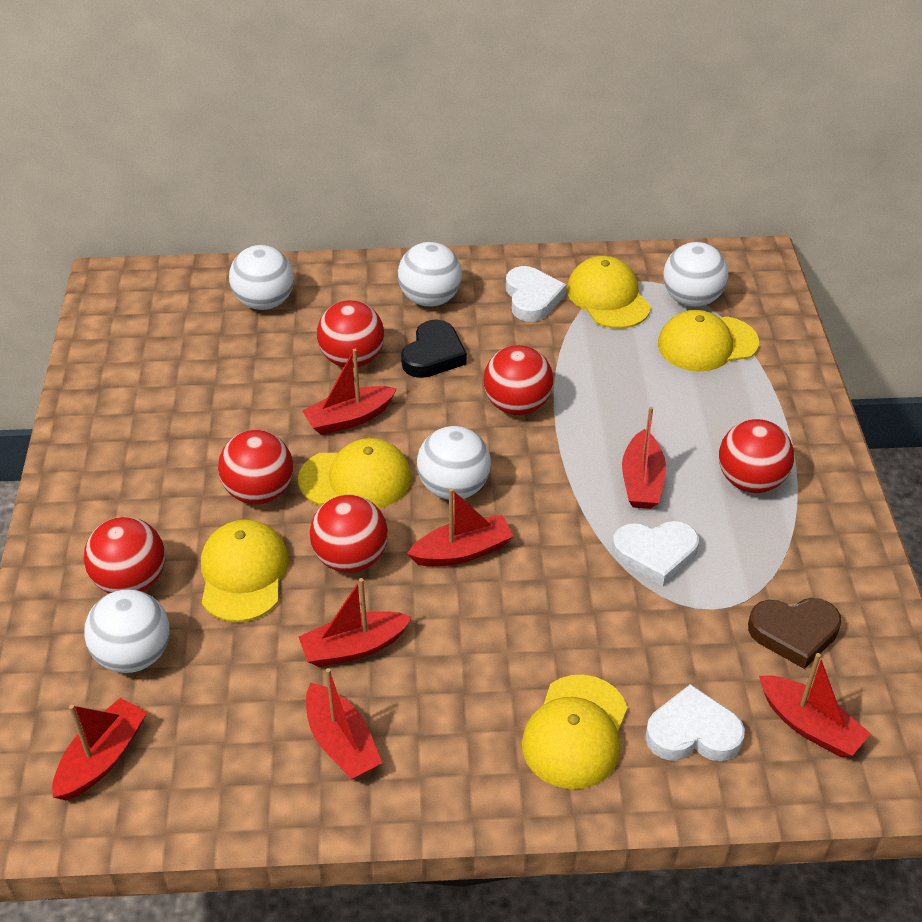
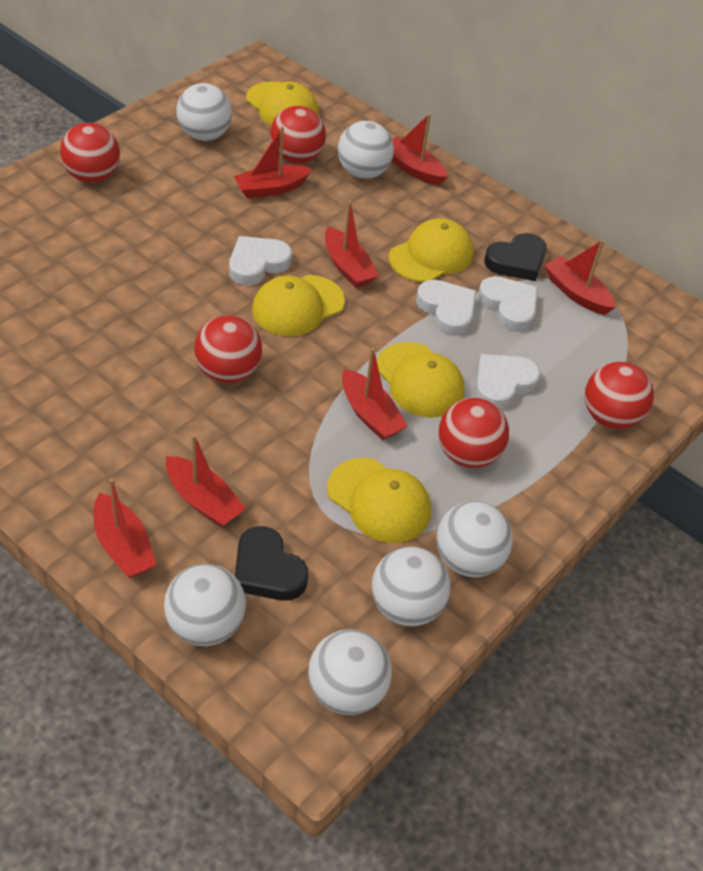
black heart: [401,320,467,378] = 1 -> [235,526,308,601] [484,233,546,281] = 2
brown heart: [748,598,841,669] = 1 -> none = 0
red ball: [84,517,165,593] [218,430,293,504] [310,495,388,573] [317,300,384,368] [483,345,553,415] [719,419,794,493] = 6 -> [60,123,120,183] [194,315,262,383] [270,106,326,164] [438,398,509,468] [585,362,654,429] = 5
white ball: [84,589,170,673] [229,245,294,310] [398,242,462,307] [417,426,491,500] [663,242,728,307] = 5 -> [164,564,246,646] [176,83,232,141] [308,629,392,715] [338,121,394,179] [372,547,450,626] [436,501,513,577] = 6
white heart: [506,266,566,322] [612,521,699,586] [645,684,745,761] = 3 -> [229,236,292,286] [416,280,477,336] [475,354,540,410] [478,276,538,332] = 4

